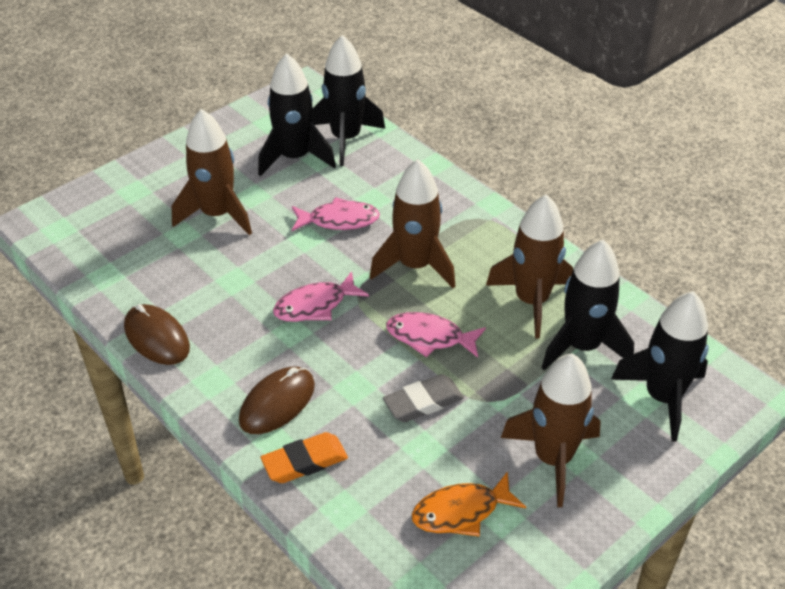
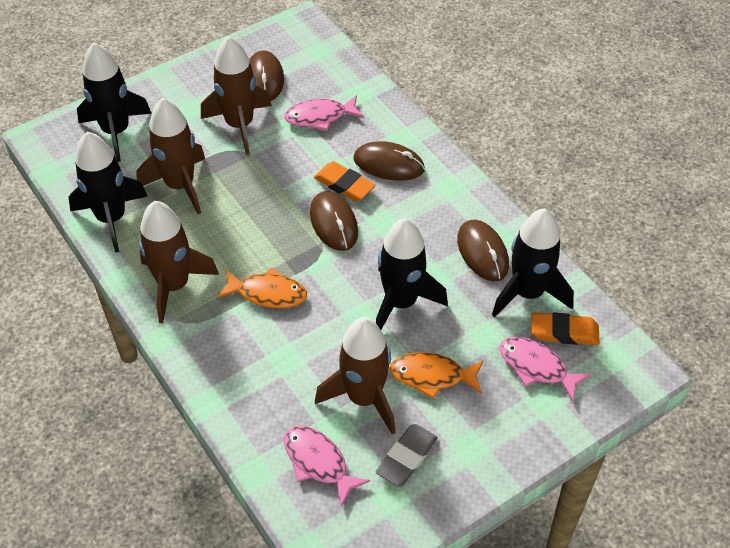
brown mouse: [124,304,190,365] [239,366,315,434] = 2 -> [250,50,284,101] [310,191,358,251] [354,141,425,181] [457,220,509,281] = 4
orange eraser: [261,432,348,483] = 1 -> [314,161,376,202] [531,312,599,345] = 2
orange fish: [412,471,526,537] = 1 -> [217,267,307,308] [389,352,483,399] = 2

